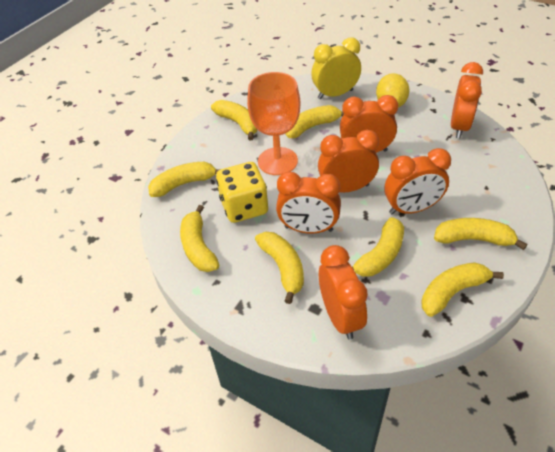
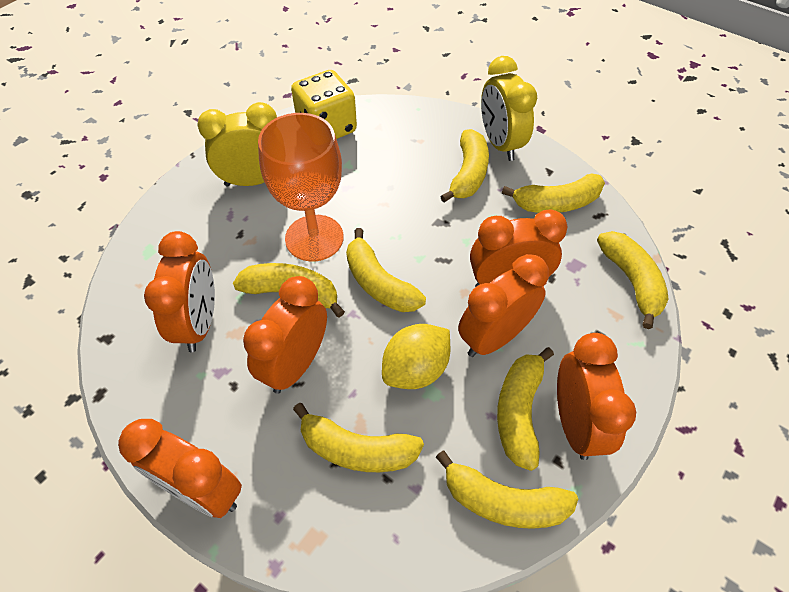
yellow clock: [311,38,361,99] = 1 -> [198,102,277,186] [481,56,537,161] = 2

